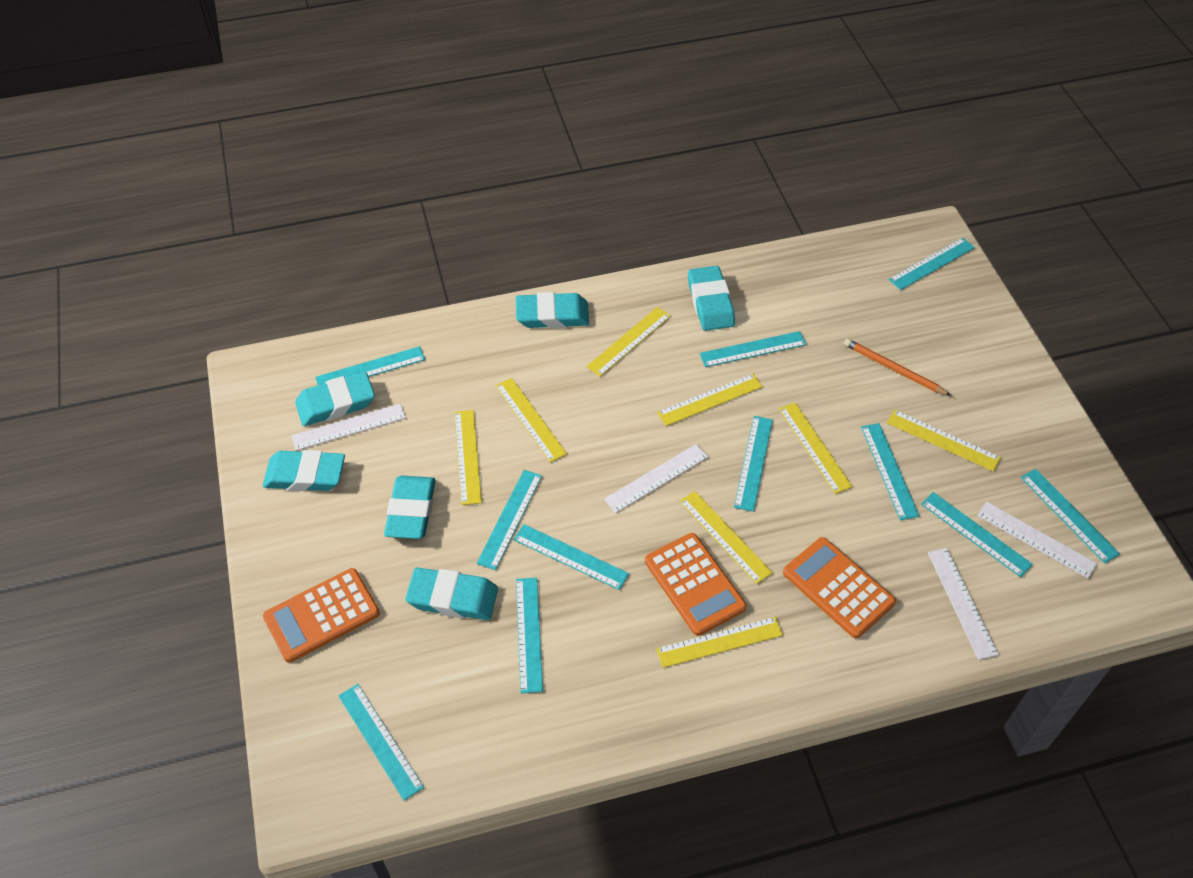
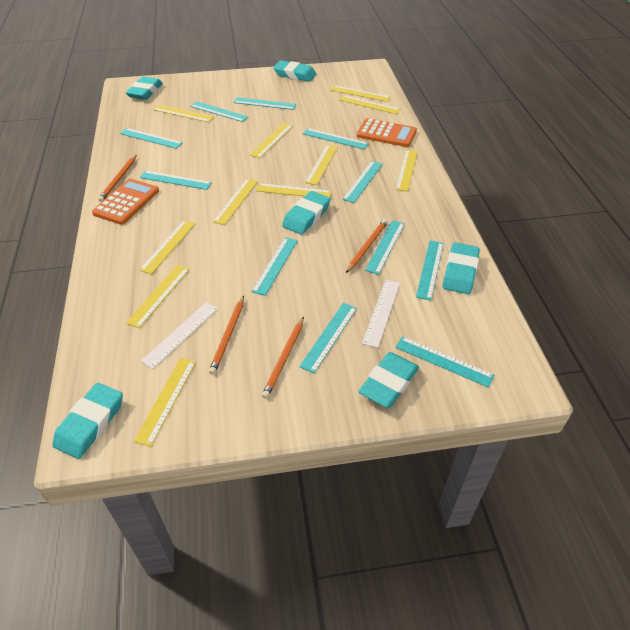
orange calculator: [263,568,380,663] [645,533,747,636] [783,537,896,638] = 3 -> [92,178,159,225] [357,118,417,147] = 2
orange pencil: [844,339,951,396] = 1 -> [98,155,136,202] [209,296,244,375] [262,317,304,399] [346,219,388,273] = 4
white ruler: [291,404,406,451] [604,444,708,513] [928,548,999,660] [977,502,1097,578] = 4 -> [141,302,218,369] [362,280,400,348] = 2
yellow ruler: [454,410,482,505] [495,378,567,463] [587,307,671,377] [656,617,783,668] [657,374,763,426] [679,491,773,584] [779,402,852,494] [887,410,1001,472] = 8 -> [126,265,190,328] [134,358,196,447] [139,220,195,274] [153,104,214,122] [213,179,258,225] [250,123,293,158] [256,183,332,197] [305,145,338,185] [330,85,391,102] [339,95,400,114] [395,149,418,191] = 11

